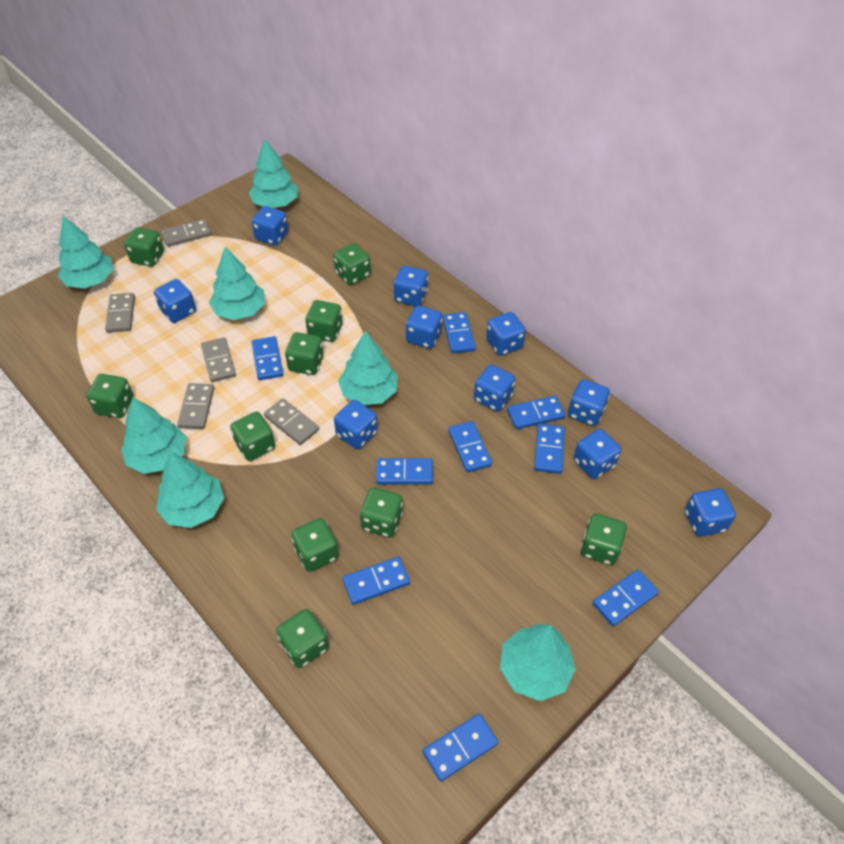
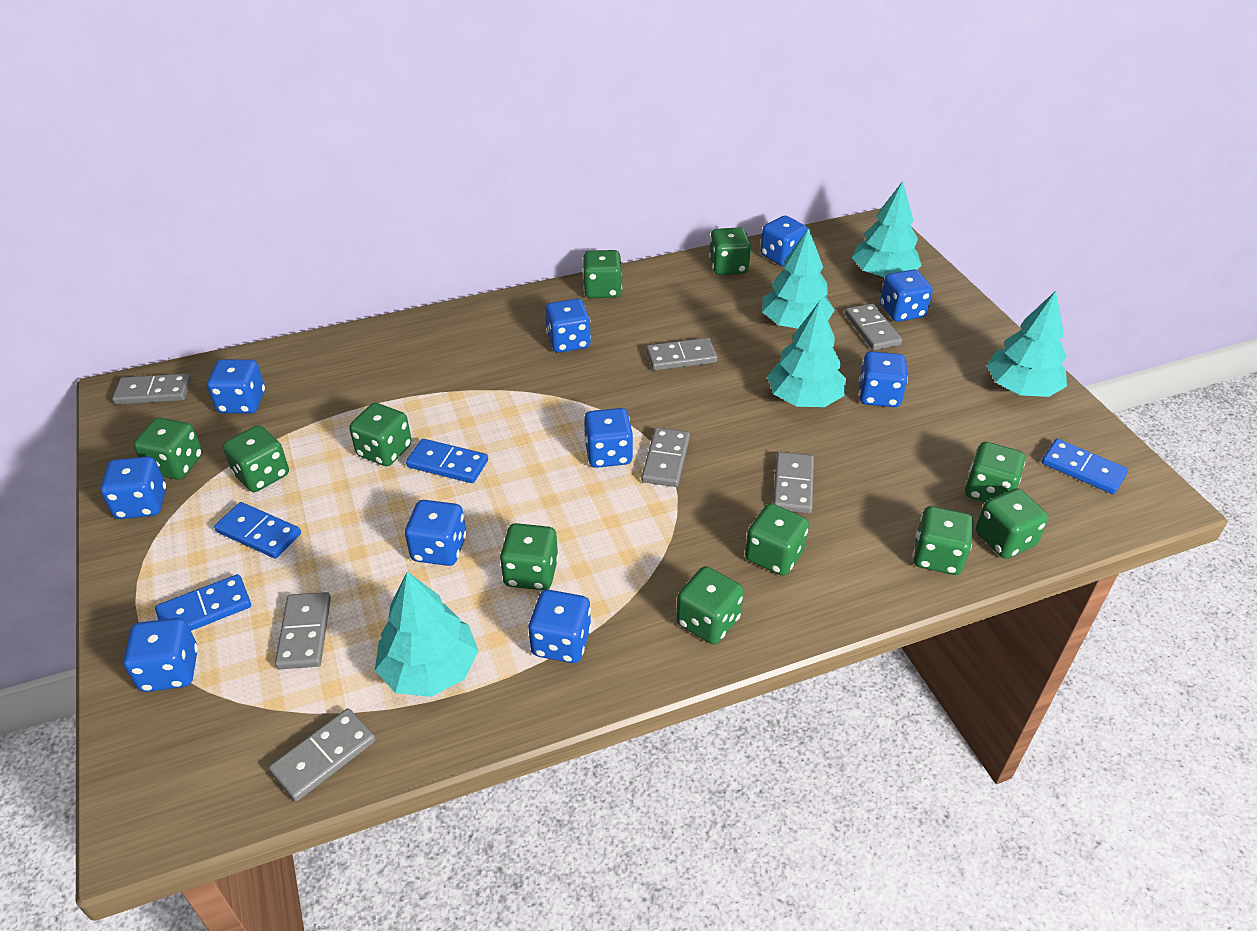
blue domino: [251,336,284,380] [343,557,410,605] [376,458,433,484] [423,714,498,781] [443,312,476,354] [448,421,492,473] [507,396,566,429] [534,424,565,474] [593,569,659,626] = 9 -> [155,574,251,631] [214,502,301,559] [406,439,488,483] [1042,439,1128,494] = 4
green dice: [87,374,134,418] [124,227,164,267] [230,412,275,461] [276,609,329,668] [285,332,324,375] [291,518,339,572] [306,300,342,342] [334,243,371,285] [360,488,403,538] [581,514,627,565] = 10 -> [133,418,203,480] [223,425,289,492] [349,403,412,466] [500,523,559,590] [583,250,622,298] [676,566,744,644] [709,227,751,275] [745,503,809,576] [913,506,973,575] [965,442,1025,502] [976,488,1048,559] = 11
grey domino: [105,293,135,333] [162,219,211,247] [177,383,214,429] [201,337,236,382] [264,398,319,445] = 5 -> [112,374,191,405] [269,709,376,801] [275,592,331,669] [642,428,690,487] [646,338,717,370] [773,452,814,513] [845,303,902,350] = 7
turquoise tree: [58,216,114,289] [121,398,186,474] [156,452,224,528] [209,247,265,320] [249,139,298,208] [338,330,398,405] [500,624,576,701] = 7 -> [375,572,478,697] [762,228,835,329] [767,301,846,407] [852,181,922,279] [986,291,1067,397] = 5

